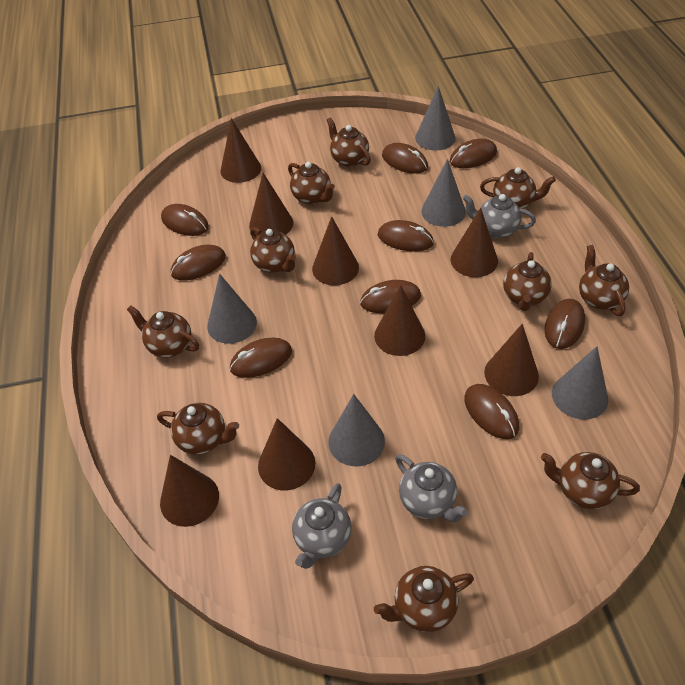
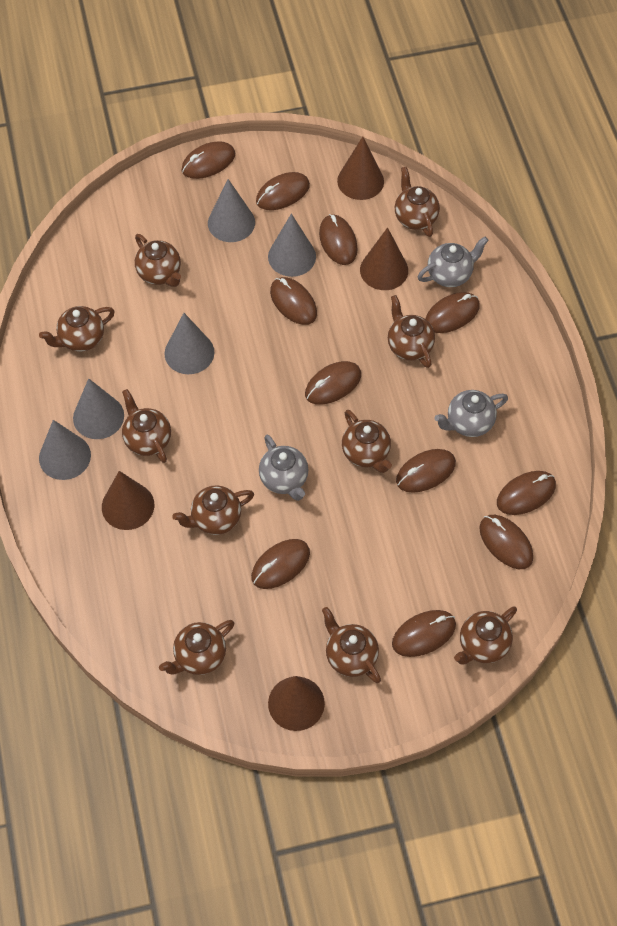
brown cone: [160,455,219,527] [220,118,261,183] [249,173,293,237] [258,418,315,490] [312,216,359,285] [374,285,425,356] [450,208,498,277] [484,324,539,396] = 8 -> [102,471,154,530] [268,676,325,731] [337,137,384,200] [360,227,408,290] = 4
brown mouse: [161,204,209,236] [171,245,226,281] [230,338,292,378] [360,280,421,313] [378,220,434,252] [382,143,428,174] [450,139,497,168] [464,384,519,439] [544,299,585,349] = 9 -> [181,141,235,179] [251,539,310,589] [256,172,310,210] [270,277,317,325] [305,361,361,405] [319,214,357,265] [392,610,456,657] [396,449,456,493] [425,292,480,333] [480,515,533,569] [497,471,556,515] = 11

